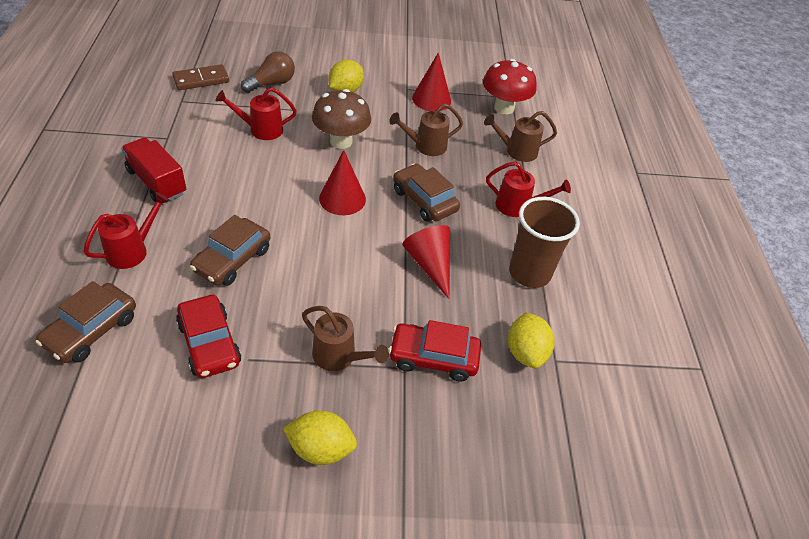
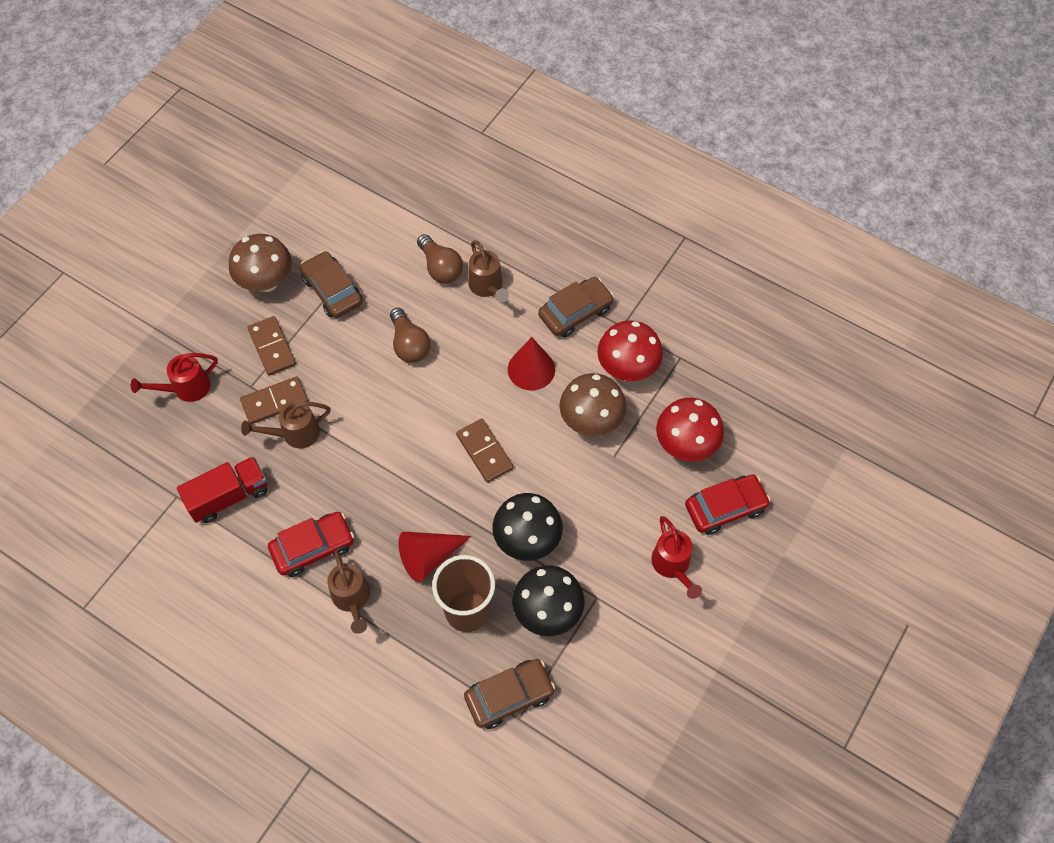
black mushroom: none = 0 -> [492,493,563,561] [512,565,584,636] = 2
brown domino: [172,64,229,90] = 1 -> [240,376,308,424] [247,316,296,376] [456,419,514,483] = 3
brown light bulb: [241,51,295,93] = 1 -> [390,308,430,363] [417,234,463,283] = 2
brown mushroom: [312,89,371,149] = 1 -> [229,234,292,292] [559,373,626,436] = 2
red cone: [319,150,366,215] [402,225,450,299] [412,52,451,111] = 3 -> [399,532,471,582] [508,337,555,391] = 2
red mushroom: [483,59,537,114] = 1 -> [597,320,663,381] [656,398,724,461] = 2
red watering can: [83,192,170,269] [215,87,297,140] [486,162,571,217] = 3 -> [131,353,218,402] [651,516,702,599] = 2
yellow lemon: [283,410,357,465] [329,60,364,92] [508,313,555,368] = 3 -> none = 0

